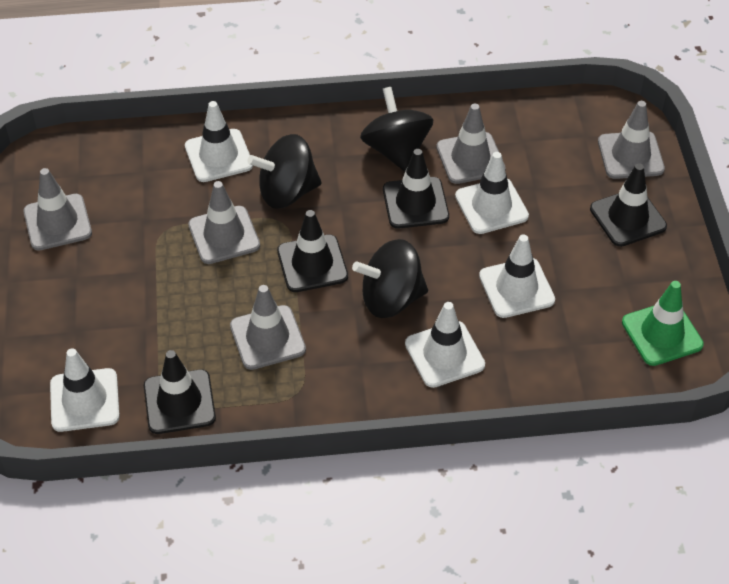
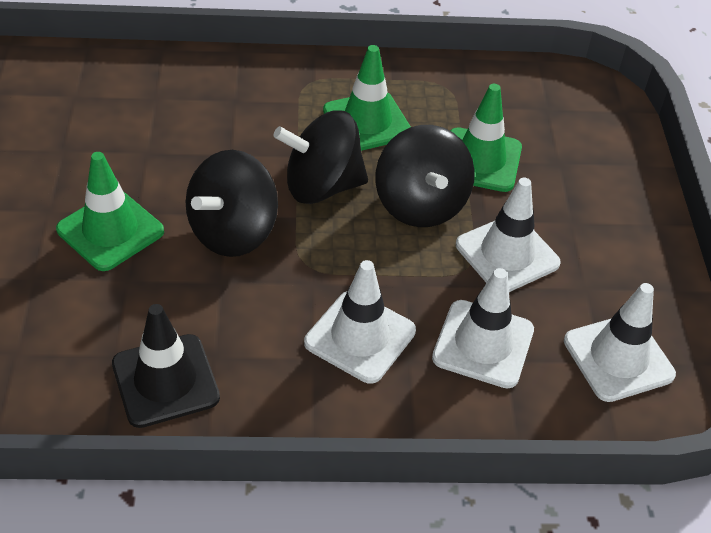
black traffic cone: [144,350,216,434] [277,210,348,292] [383,149,449,229] [590,163,667,247] = 4 -> [112,304,220,428] = 1
green traffic cone: [622,281,704,366] = 1 -> [56,152,164,271] [323,45,411,151] [450,84,522,192] = 3
grey traffic cone: [23,168,92,250] [188,181,260,264] [230,285,306,370] [436,104,506,184] [598,101,665,179] = 5 -> none = 0
white traffic cone: [50,348,120,432] [185,101,253,182] [405,302,485,388] [455,152,529,234] [479,234,555,318] = 5 -> [304,260,416,384] [432,268,534,388] [456,178,561,292] [564,283,676,402] = 4

